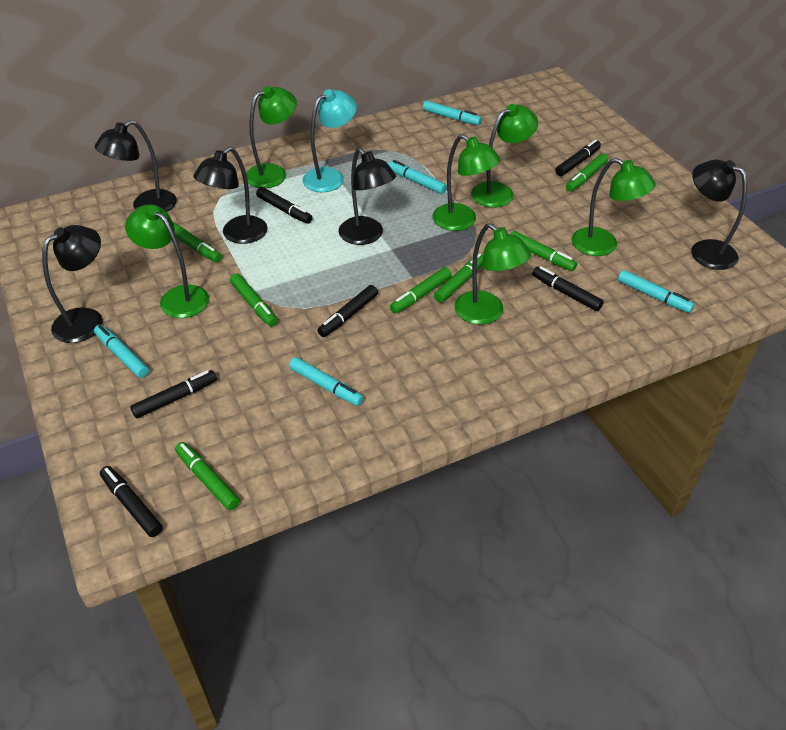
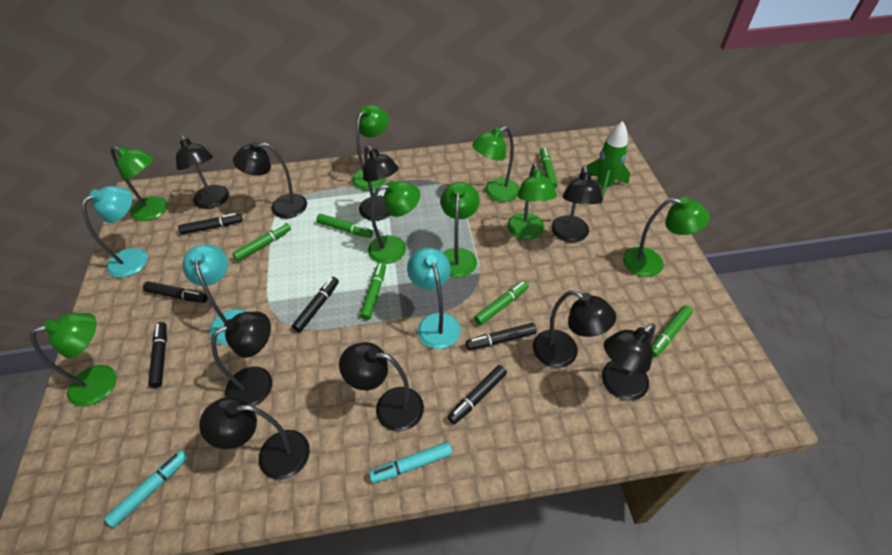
black lamp: [42,225,103,343] [95,120,177,212] [194,147,268,244] [339,148,396,245] [691,160,747,270] = 5 -> [176,135,229,209] [199,397,310,480] [211,312,272,406] [233,141,307,219] [339,342,424,432] [359,145,399,221] [533,290,616,368] [551,166,603,242] [602,323,655,401] = 9
green lamp: [125,204,209,318] [246,86,297,188] [433,134,501,231] [454,223,531,325] [471,104,538,208] [571,158,656,256] = 6 -> [30,313,117,407] [110,146,168,221] [352,105,389,191] [368,181,420,264] [441,182,480,278] [472,126,520,202] [507,163,557,240] [623,197,710,277] = 8
green marker: [173,222,222,262] [175,442,240,510] [230,273,277,327] [390,267,452,314] [434,253,483,303] [511,231,577,271] [566,153,608,192] = 7 -> [232,223,291,261] [316,214,373,238] [360,262,386,320] [474,281,529,325] [540,148,557,188] [651,305,693,357] = 6
green rocket: none = 0 -> [587,121,630,204] = 1
turquoise lamp: [303,89,357,192] = 1 -> [81,186,148,278] [183,244,247,345] [407,248,461,349] = 3
turquoise marker: [94,325,149,378] [289,357,364,406] [388,160,447,194] [423,101,482,125] [618,270,695,313] = 5 -> [104,450,188,528] [369,442,452,483] = 2

